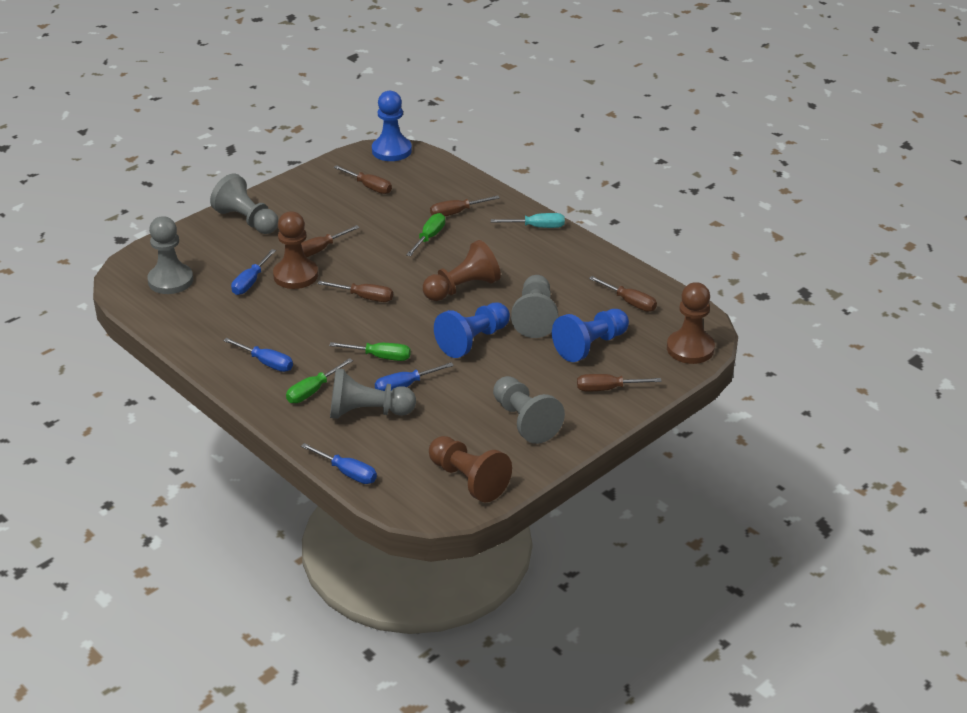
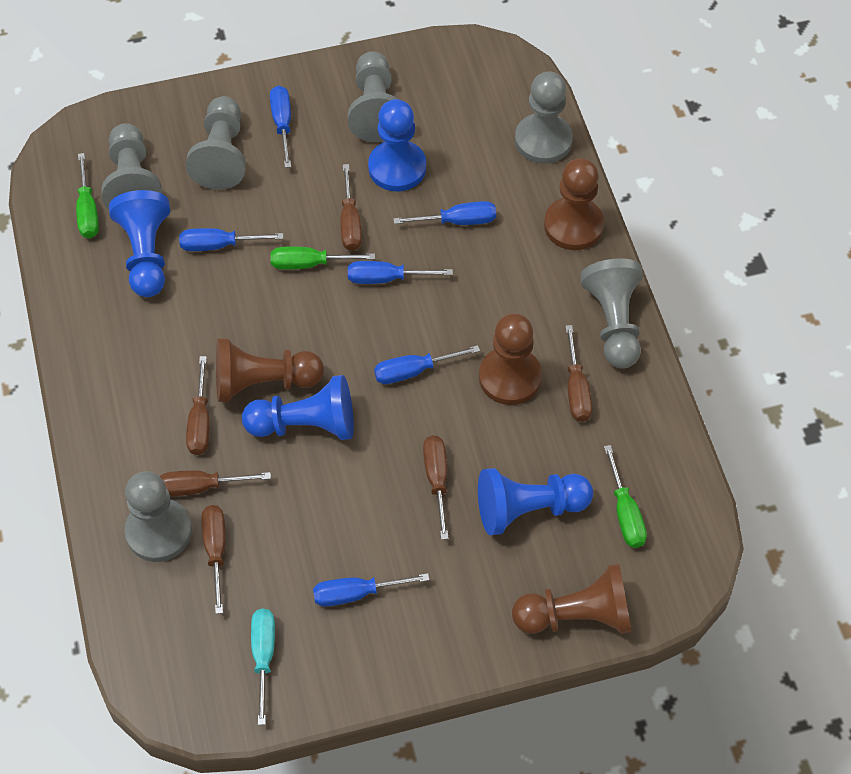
blue pawn: [372,91,412,161] [434,303,510,358] [552,309,629,362] = 3 -> [109,190,170,297] [242,375,354,440] [368,99,426,191] [478,468,593,535] = 4
blue screwdriver: [223,338,293,372] [231,249,276,295] [301,443,377,484] [375,362,454,391] = 4 -> [179,228,284,251] [270,86,291,168] [313,573,429,607] [348,261,453,284] [374,345,480,384] [393,201,496,225] = 6
grey pawn: [147,216,193,294] [210,174,278,234] [330,368,416,419] [493,376,565,444] [511,275,558,338] = 5 -> [101,123,163,210] [124,471,192,562] [186,96,246,190] [348,51,397,142] [515,71,573,164] [580,258,643,369] = 6

